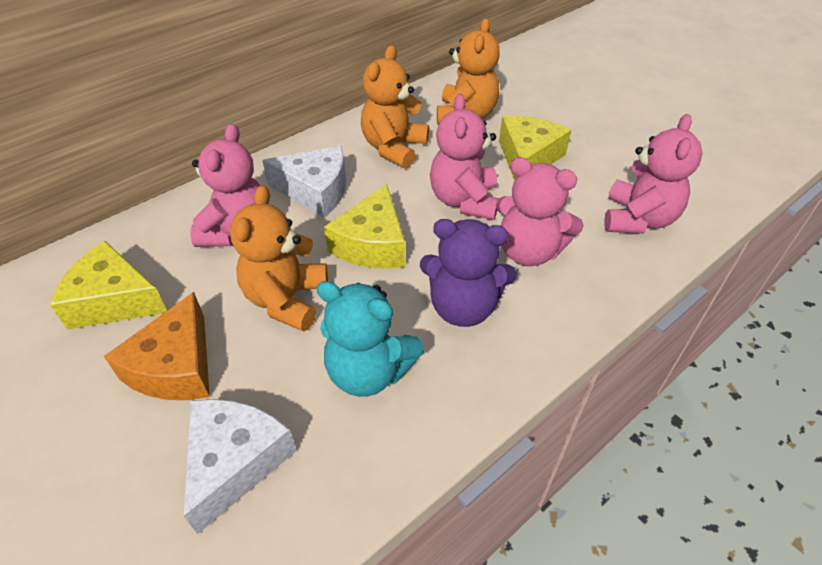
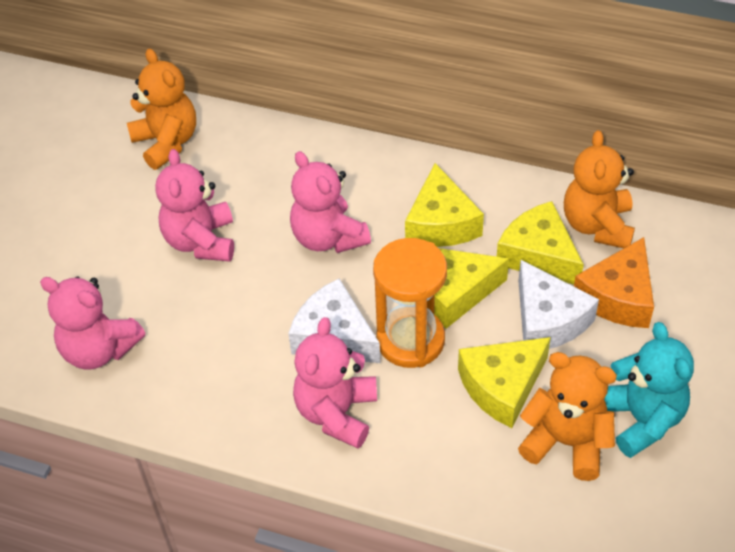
orange hourglass: none = 0 -> [373,238,447,368] = 1
purple teddy bear: [420,219,517,327] = 1 -> none = 0
yellow cheese: [50,241,167,330] [324,184,405,269] [499,116,571,180] = 3 -> [405,163,484,247] [434,248,509,328] [458,337,551,428] [497,201,584,285] = 4

